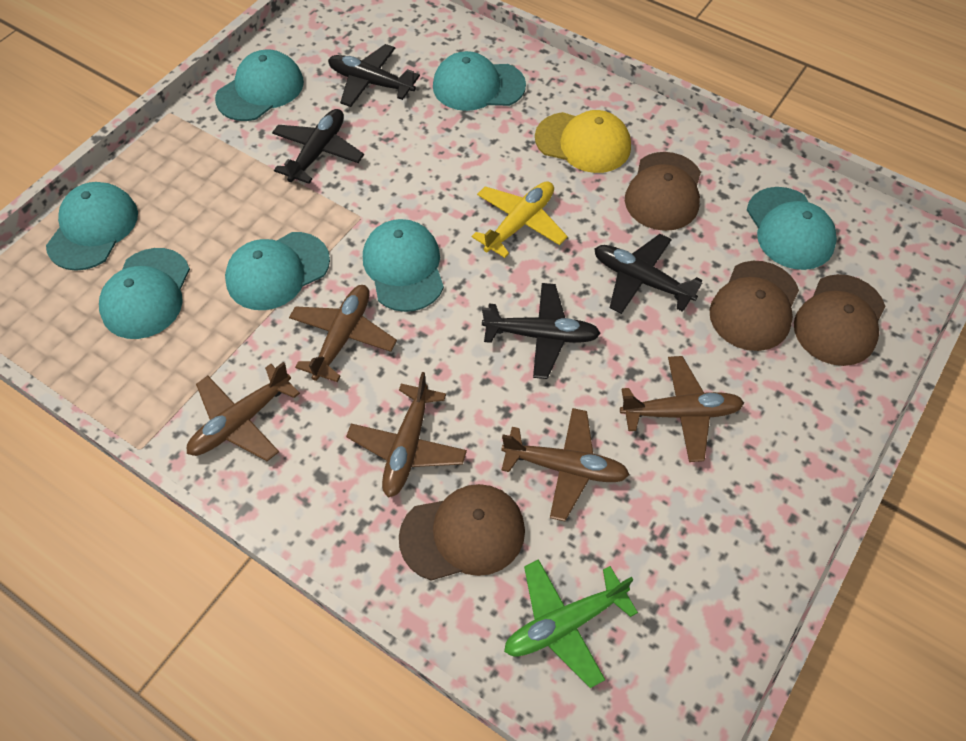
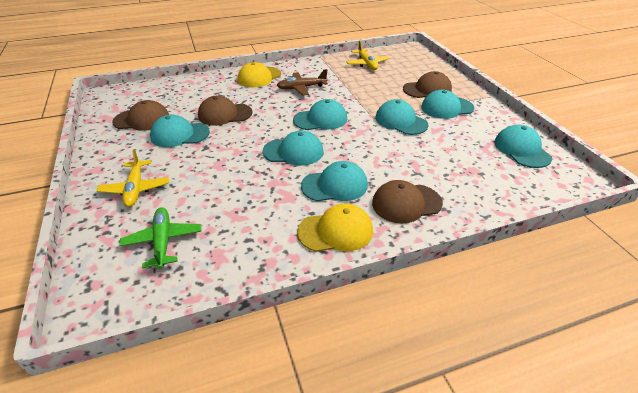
black plane: [272,109,364,184] [328,44,420,107] [482,283,601,379] [594,234,702,314] = 4 -> none = 0
brown plane: [187,362,300,461] [289,285,397,382] [346,372,467,498] [501,408,630,521] [620,356,744,462] = 5 -> [277,69,328,96] = 1
yellow cap: [535,110,631,173] = 1 -> [238,62,281,87] [297,203,373,252] = 2
yellow plane: [472,181,568,258] = 1 -> [96,149,169,207] [346,40,389,70] = 2

